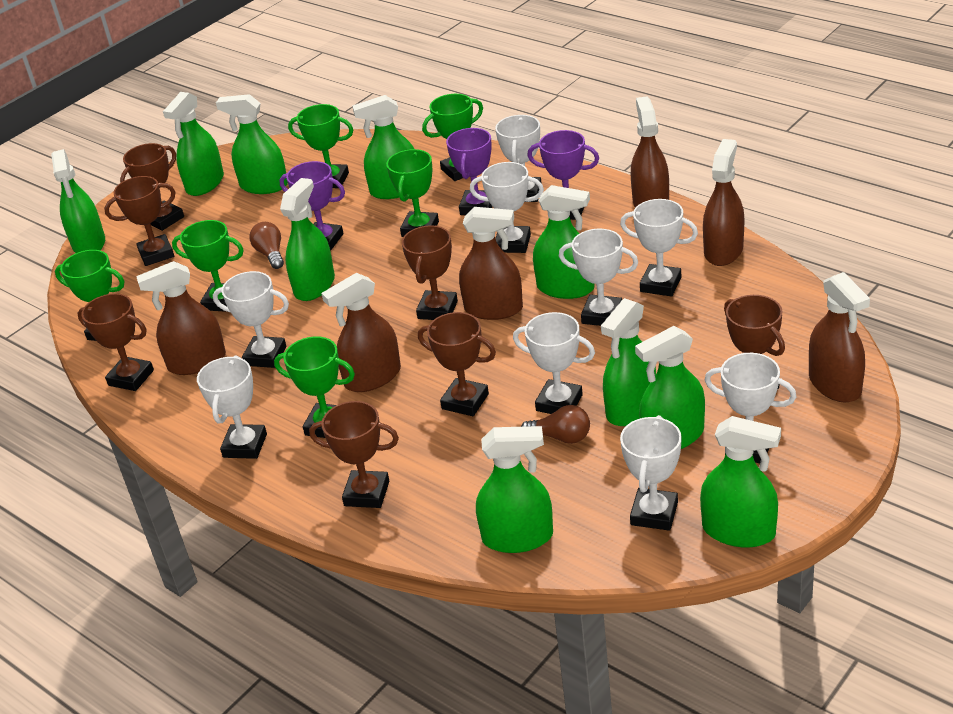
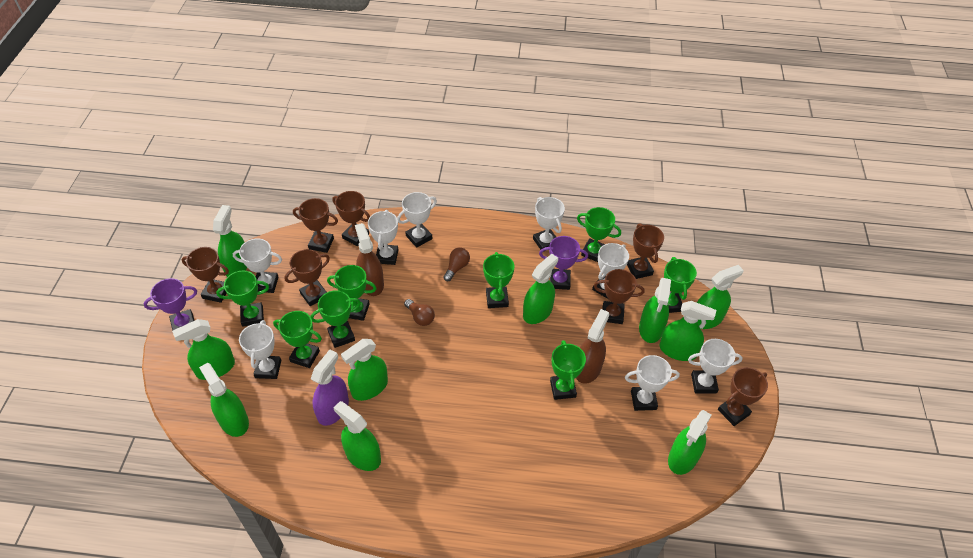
brown spray bottle: [136,261,226,375] [321,273,401,392] [459,207,523,320] [631,96,669,208] [703,139,744,266] [809,272,870,402] = 6 -> [355,223,384,296] [576,309,610,384] = 2
green trophy: [55,250,124,341] [172,220,244,312] [274,336,355,438] [288,104,353,188] [386,149,439,237] [422,94,483,181] = 6 -> [216,271,269,327] [273,311,322,368] [310,290,361,348] [327,265,377,321] [483,252,514,308] [550,340,586,400] [577,207,621,262] [664,257,697,313] = 8
purple spray bottle: none = 0 -> [311,350,349,426] = 1
purple trophy: [279,161,345,251] [446,128,493,215] [527,130,599,220] = 3 -> [144,278,197,331] [539,236,588,290] = 2
white trophy: [197,355,267,459] [213,271,289,368] [470,162,544,253] [495,115,541,202] [513,312,595,414] [559,229,638,326] [620,199,698,297] [620,415,682,531] [705,353,797,463] = 9 -> [233,239,282,293] [239,320,281,379] [368,210,398,265] [397,192,437,248] [533,197,565,250] [592,243,629,299] [625,355,680,411] [688,339,743,394] = 8

